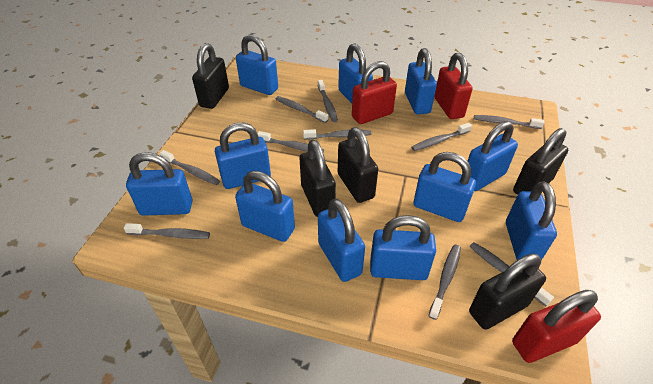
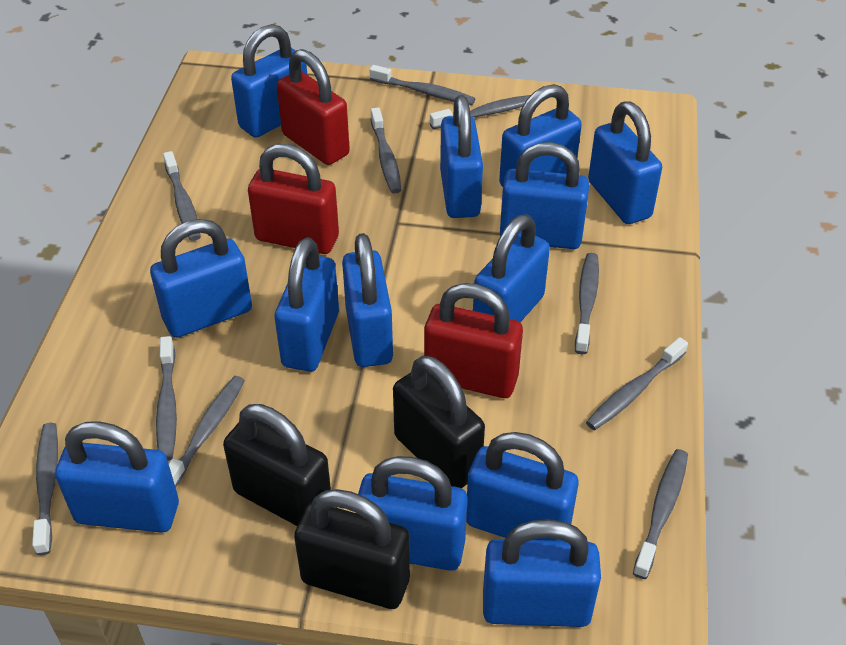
black padlock: [192,43,229,109] [300,140,336,217] [338,127,378,203] [469,254,546,330] [513,128,568,195] = 5 -> [223,404,331,526] [294,489,410,609] [393,355,485,488] = 3
blue padlock: [126,152,192,216] [215,123,271,189] [235,171,295,242] [236,35,278,95] [318,198,365,282] [338,43,373,103] [370,215,436,280] [405,48,437,114] [413,152,476,222] [468,121,518,191] [506,182,557,261] = 11 -> [55,421,179,533] [150,219,252,338] [231,24,307,138] [275,237,339,372] [342,233,393,367] [357,456,468,571] [440,95,483,218] [466,432,578,541] [473,214,550,322] [483,519,601,627] [499,84,582,187] [500,142,589,249] [588,101,662,224] = 13

